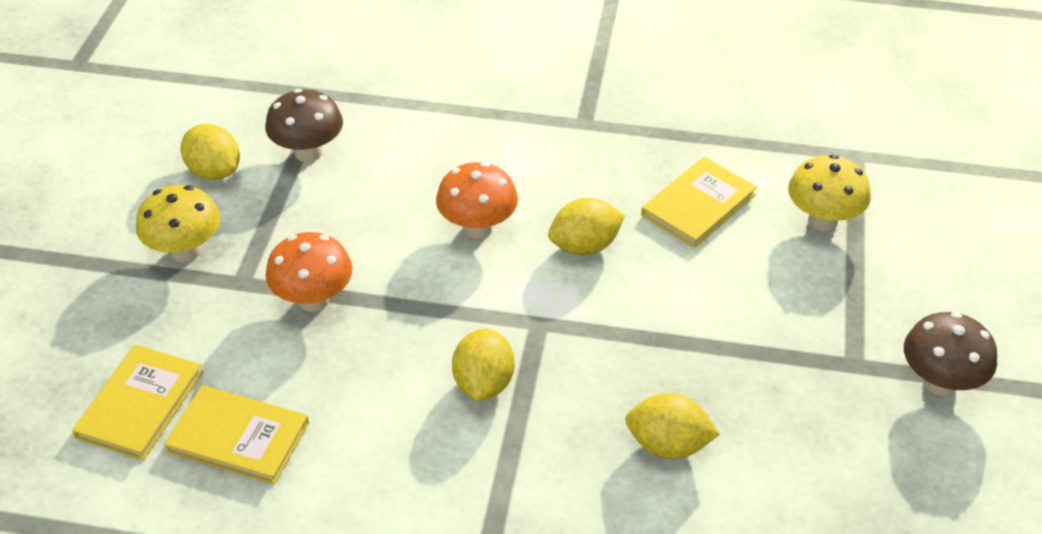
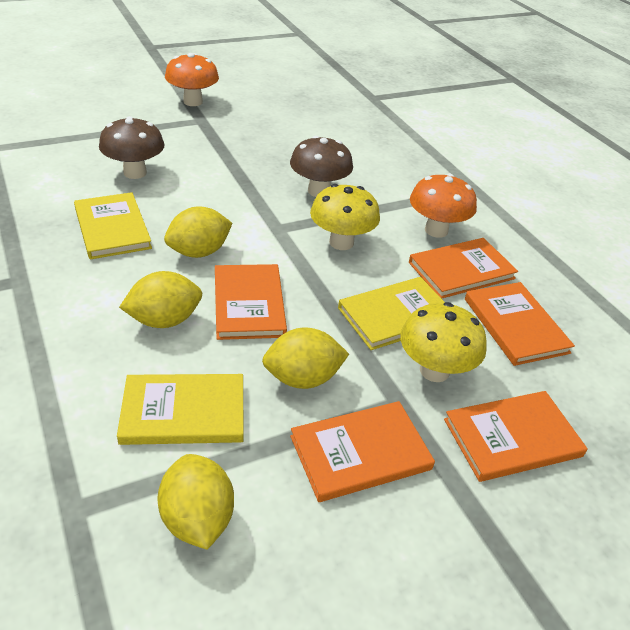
orange book: none = 0 -> [215,264,287,340] [290,401,435,502] [409,238,518,299] [444,391,588,482] [465,282,575,366] = 5

